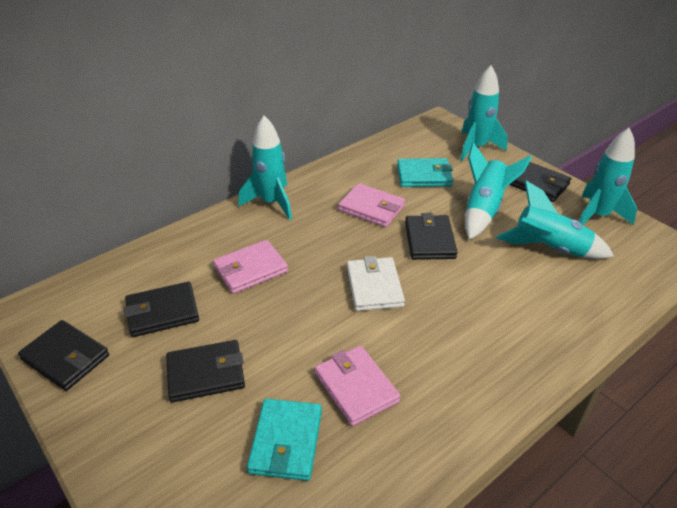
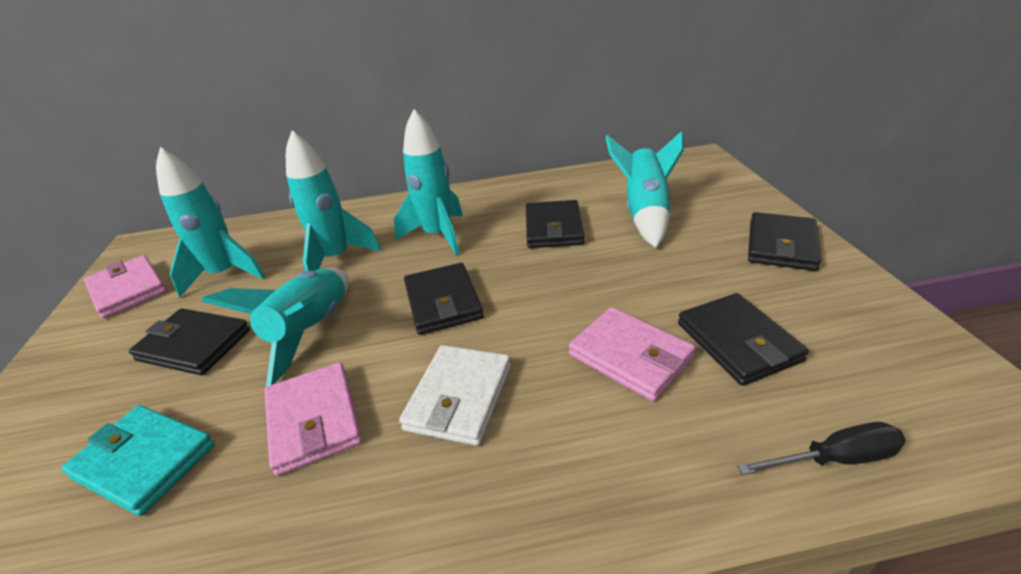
black screwdriver: none = 0 -> [737,422,906,475] = 1
turquoise wallet: [247,399,322,481] [397,158,453,187] = 2 -> [61,405,215,516] = 1

